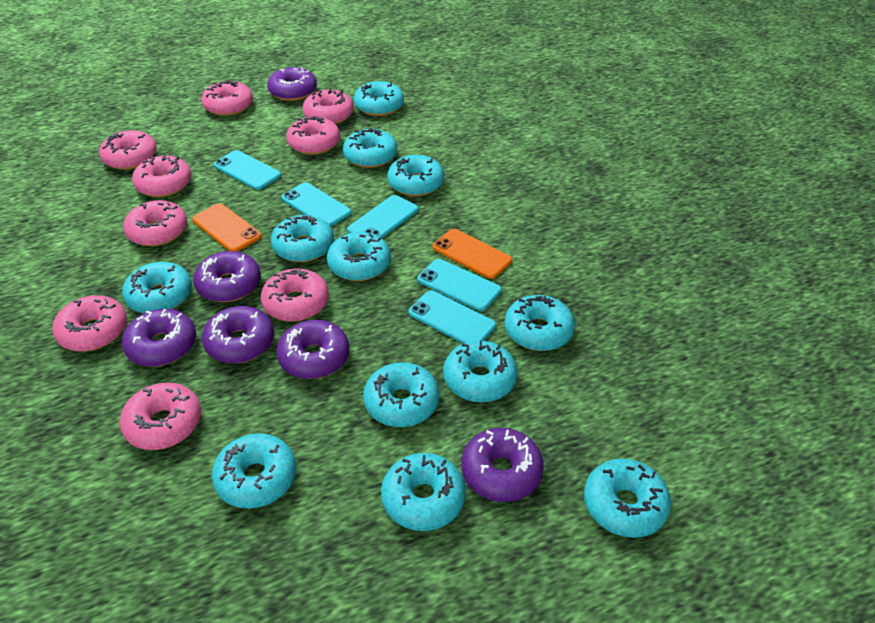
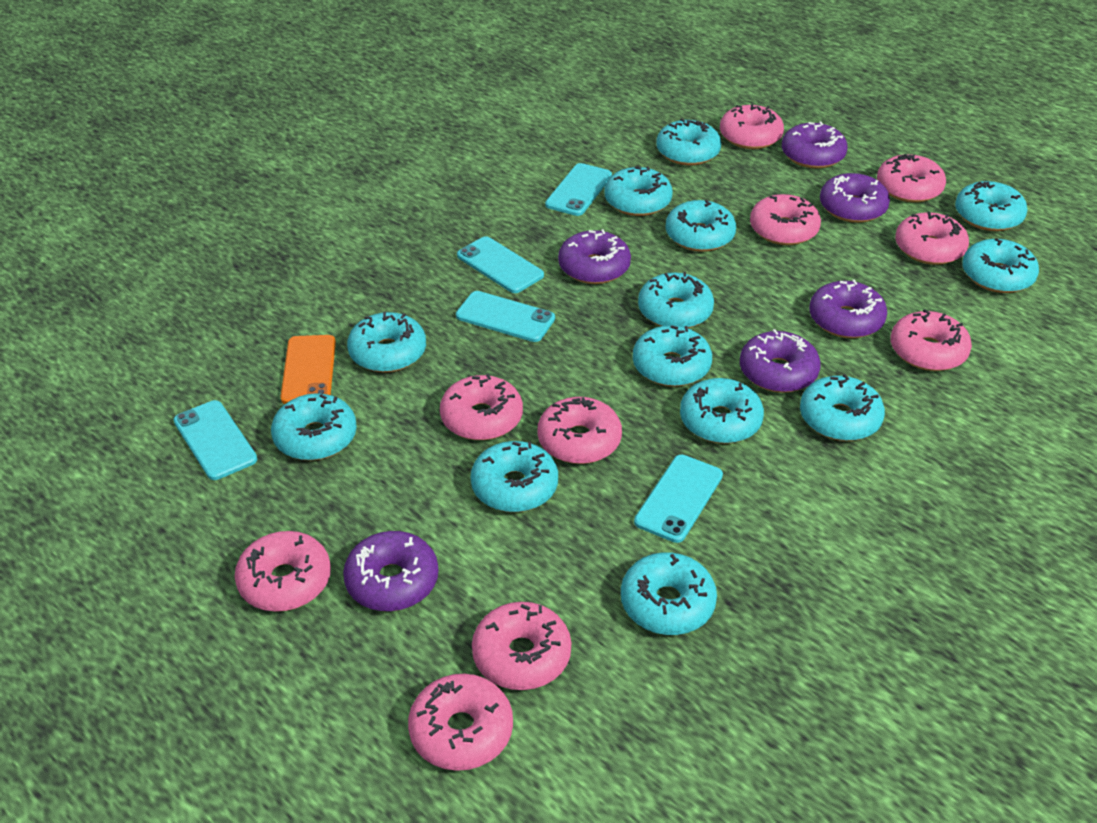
orange phone: [192,203,261,252] [432,229,512,279] = 2 -> [280,335,336,404] = 1
pink donut: [52,295,127,351] [99,130,157,170] [120,382,201,450] [123,200,187,246] [132,155,192,197] [201,80,253,116] [261,268,329,322] [286,116,340,155] [303,89,354,124] = 9 -> [235,531,331,612] [408,674,513,771] [440,374,523,440] [472,602,571,690] [537,397,622,464] [720,104,784,149] [750,194,821,245] [877,154,946,203] [890,309,972,371] [895,211,969,265] = 10
turquoise donut: [122,262,192,313] [212,433,296,509] [271,215,334,262] [327,232,391,281] [343,129,397,168] [354,81,404,116] [363,362,439,427] [381,453,466,531] [387,155,444,196] [443,341,517,403] [505,295,575,351] [584,459,671,538] = 12 -> [271,393,357,460] [347,312,426,373] [471,441,558,512] [604,166,673,216] [621,552,717,635] [633,325,712,387] [638,272,714,328] [656,118,721,165] [665,200,736,252] [680,378,764,444] [800,374,885,441] [955,181,1028,231] [962,238,1039,293] = 13

